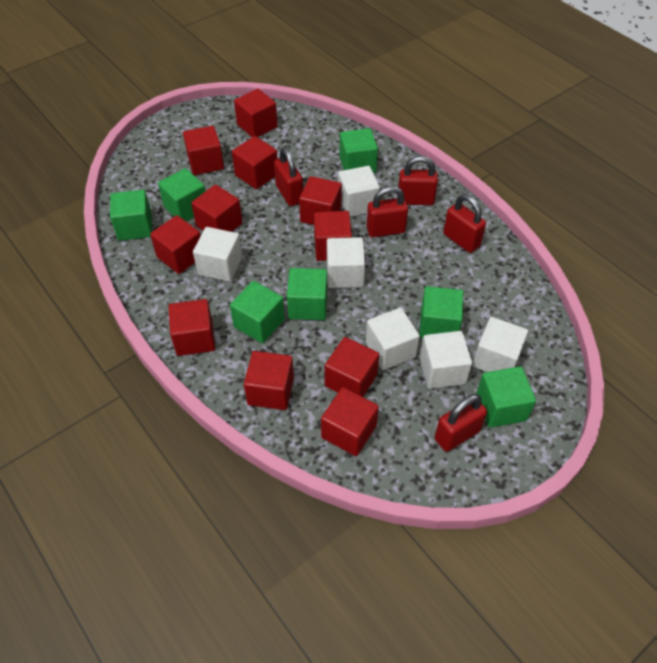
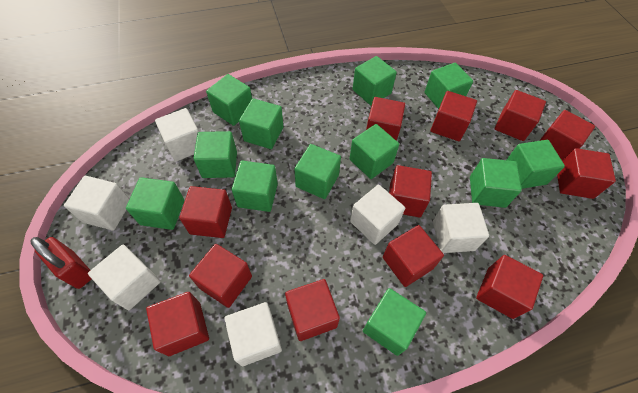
green cube: [110,190,152,241] [158,168,205,221] [230,281,285,343] [287,268,327,320] [339,128,378,173] [419,286,463,338] [476,366,536,428] = 7 -> [126,177,184,230] [194,131,237,178] [206,74,252,126] [231,161,278,212] [239,98,283,149] [294,144,341,199] [349,124,399,179] [353,56,397,106] [363,288,426,356] [424,62,473,109] [470,158,522,208] [506,140,565,189] = 12
red cube: [150,215,201,274] [169,299,215,356] [183,126,224,175] [191,185,242,232] [232,136,277,189] [234,89,278,137] [244,351,294,410] [299,176,342,225] [314,211,352,261] [321,387,379,456] [325,337,379,397] = 11 -> [146,292,209,356] [179,186,232,238] [189,244,252,308] [285,279,340,341] [366,97,405,141] [383,225,444,287] [389,165,432,218] [431,91,477,141] [476,255,543,319] [495,90,546,141] [539,110,595,161] [557,148,616,199] = 12
red padlock: [274,147,303,206] [366,186,408,237] [398,156,438,205] [435,394,487,452] [443,194,486,253] = 5 -> [30,237,92,289] = 1

